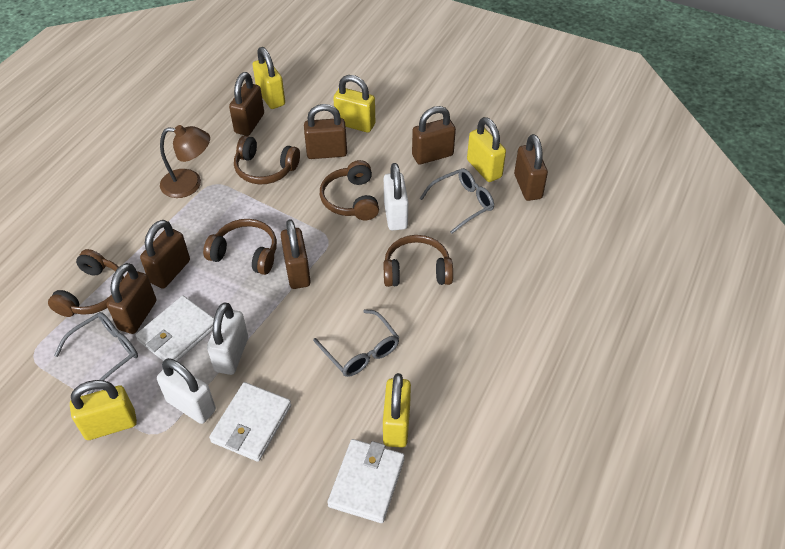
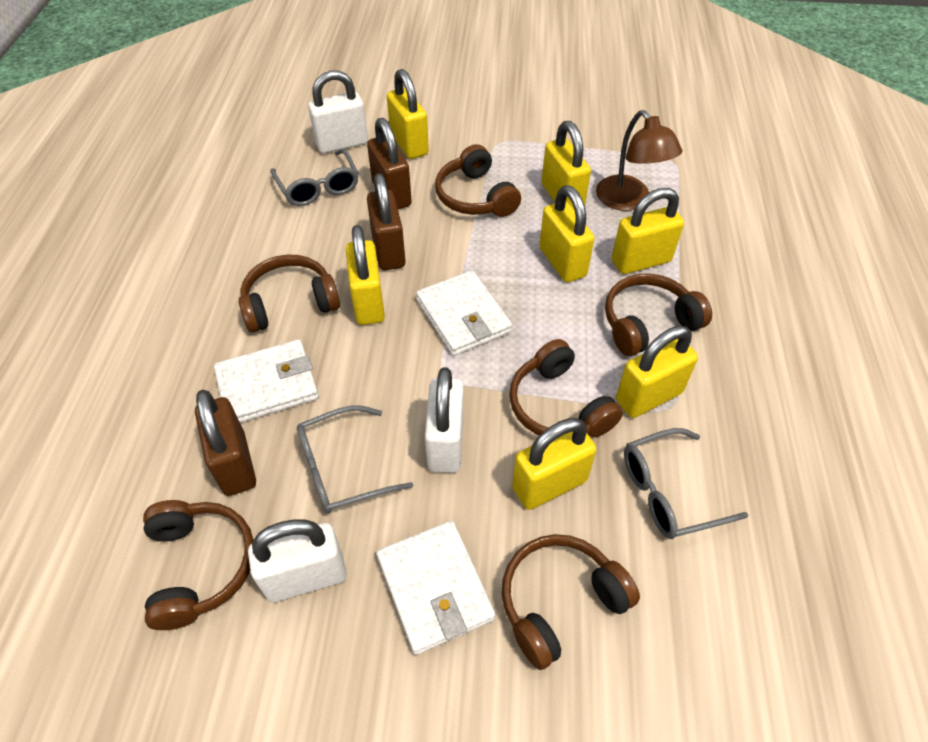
brown headphones: [48,249,124,317] [203,219,277,275] [234,135,300,184] [320,160,379,220] [383,235,453,287] = 5 -> [143,500,253,630] [239,255,340,332] [435,144,521,217] [502,534,640,670] [509,339,623,437] [605,273,712,356] = 6
brown padlock: [107,263,156,334] [140,220,190,289] [229,72,264,136] [281,219,311,289] [304,104,347,159] [412,106,456,165] [514,134,548,201] = 7 -> [195,390,256,496] [367,118,412,209] [367,173,405,270] = 3
yellow padlock: [70,380,137,440] [252,47,285,109] [333,75,375,132] [383,373,411,448] [467,117,506,182] = 5 -> [346,225,385,325] [387,69,429,159] [512,418,597,510] [539,185,595,282] [542,121,591,211] [612,188,684,274] [616,326,698,418] = 7

